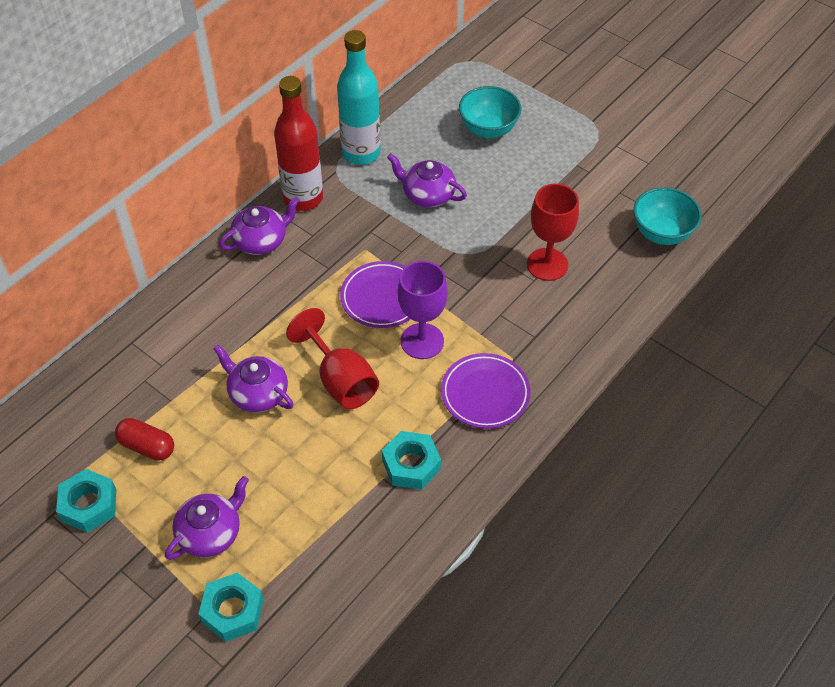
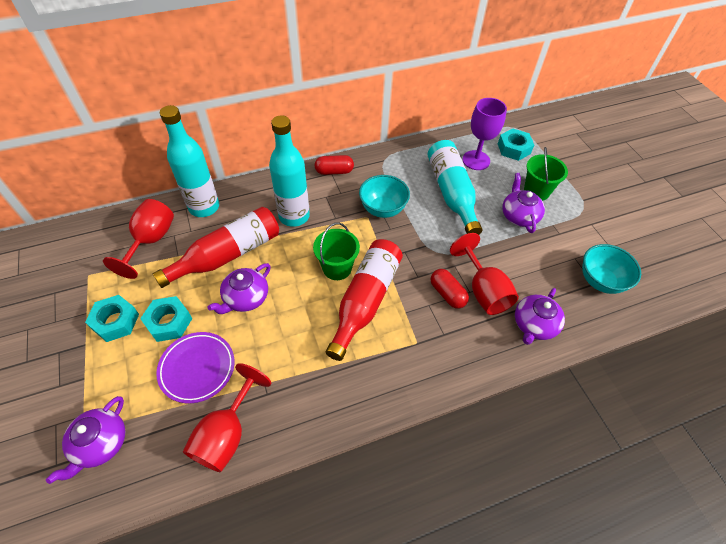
green bucket: none = 0 -> [313,222,360,280] [524,147,568,201] = 2
purple plate: [340,261,410,328] [441,353,531,429] = 2 -> [156,332,234,403] = 1
red bottle: [274,76,323,211] = 1 -> [153,207,279,288] [326,239,403,361] = 2
red capsule: [115,418,174,461] = 1 -> [315,155,354,175] [431,269,469,309] = 2
red goblet: [286,308,379,410] [527,184,579,281] = 2 -> [103,199,174,279] [183,363,271,472] [450,233,519,315] = 3
turquoise bottle: [337,30,381,165] = 1 -> [160,105,219,217] [269,115,310,227] [428,140,482,235] = 3

